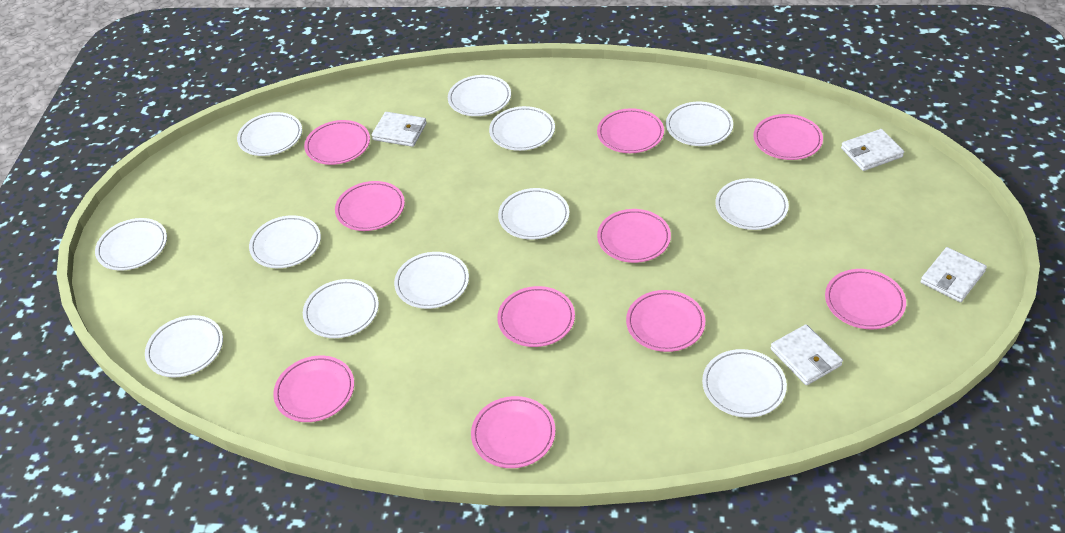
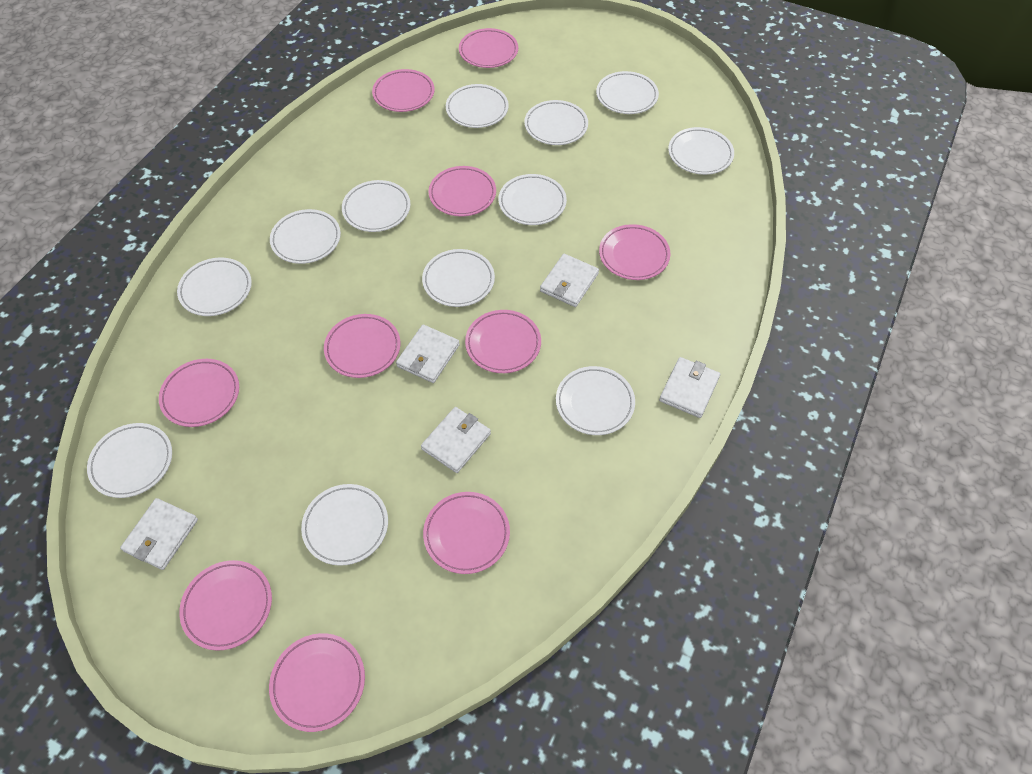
white wallet: [372,112,427,147] [771,324,843,385] [841,129,904,171] [921,247,987,302] = 4 -> [120,498,198,570] [396,325,460,383] [421,407,491,473] [540,254,599,307] [659,357,720,418] = 5

